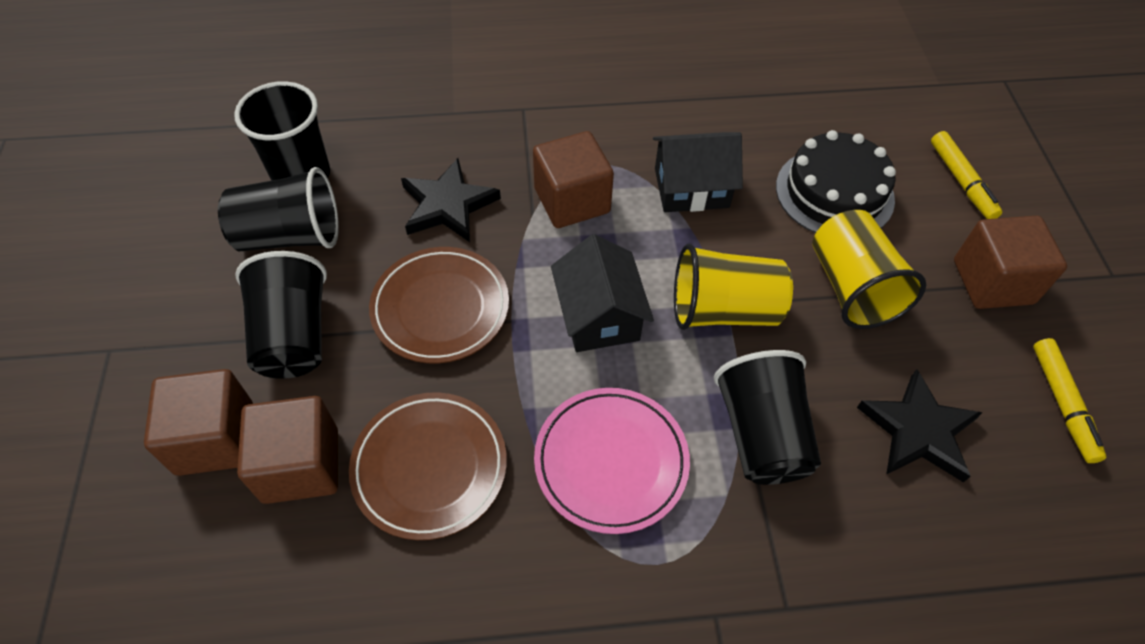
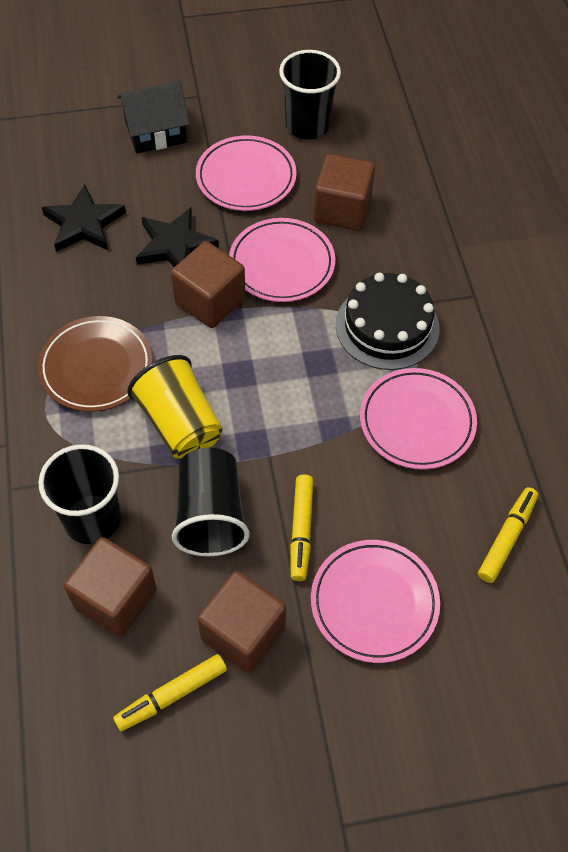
black cup: [218,167,339,251] [234,81,330,181] [235,251,327,379] [714,350,821,485] = 4 -> [38,444,121,544] [172,447,250,556] [279,50,341,140] = 3
black house: [551,234,654,352] [653,132,743,212] = 2 -> [117,81,190,154] = 1
brown plate: [349,392,507,540] [369,247,509,363] = 2 -> [38,316,153,412] = 1
pink plate: [534,388,690,534] = 1 -> [196,135,297,211] [229,218,335,302] [311,540,440,663] [360,368,477,470] = 4
yellow cup: [674,244,793,330] [813,210,926,329] = 2 -> [127,355,222,459] = 1
yellow marker: [931,131,1002,219] [1033,338,1106,463] = 2 -> [113,654,227,731] [290,475,314,581] [478,487,538,583] = 3

